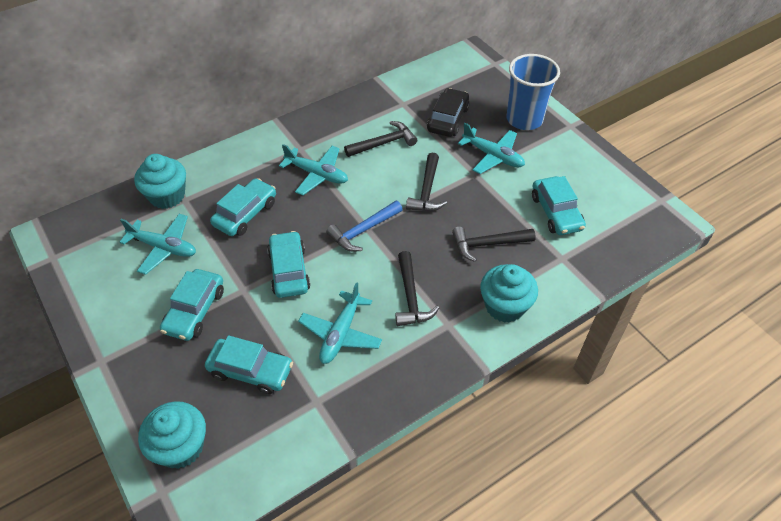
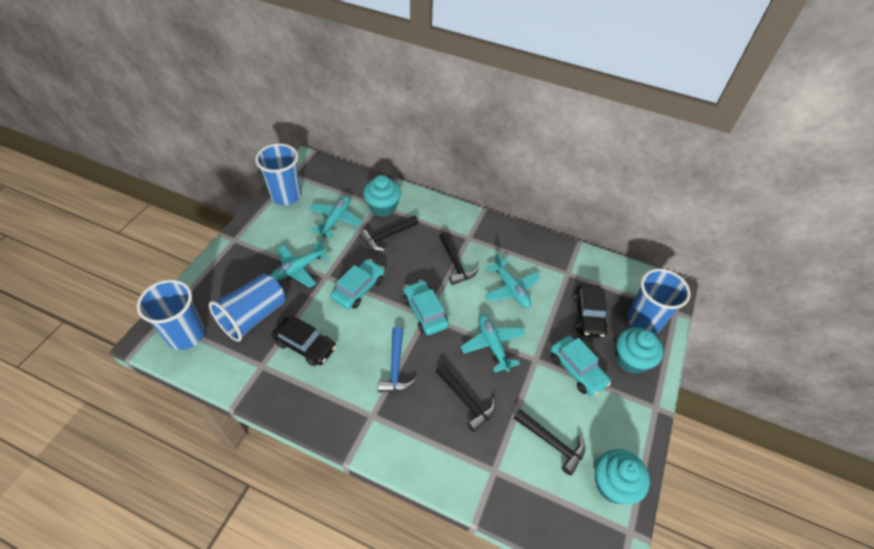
black car: [427,88,470,137] = 1 -> [272,316,336,366] [573,284,608,338] = 2
blue cup: [507,54,560,130] = 1 -> [137,280,205,350] [209,274,285,342] [255,144,301,205] [627,269,691,335] = 4
turquoise car: [160,269,224,341] [205,335,293,394] [210,178,276,236] [267,231,310,298] [532,176,586,235] = 5 -> [330,259,385,309] [403,280,449,335] [550,336,611,396] = 3

